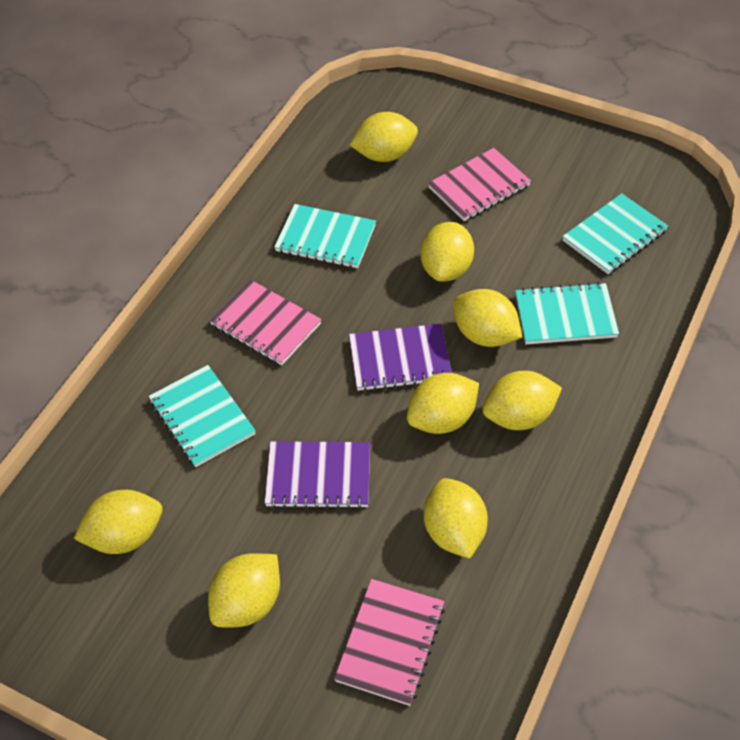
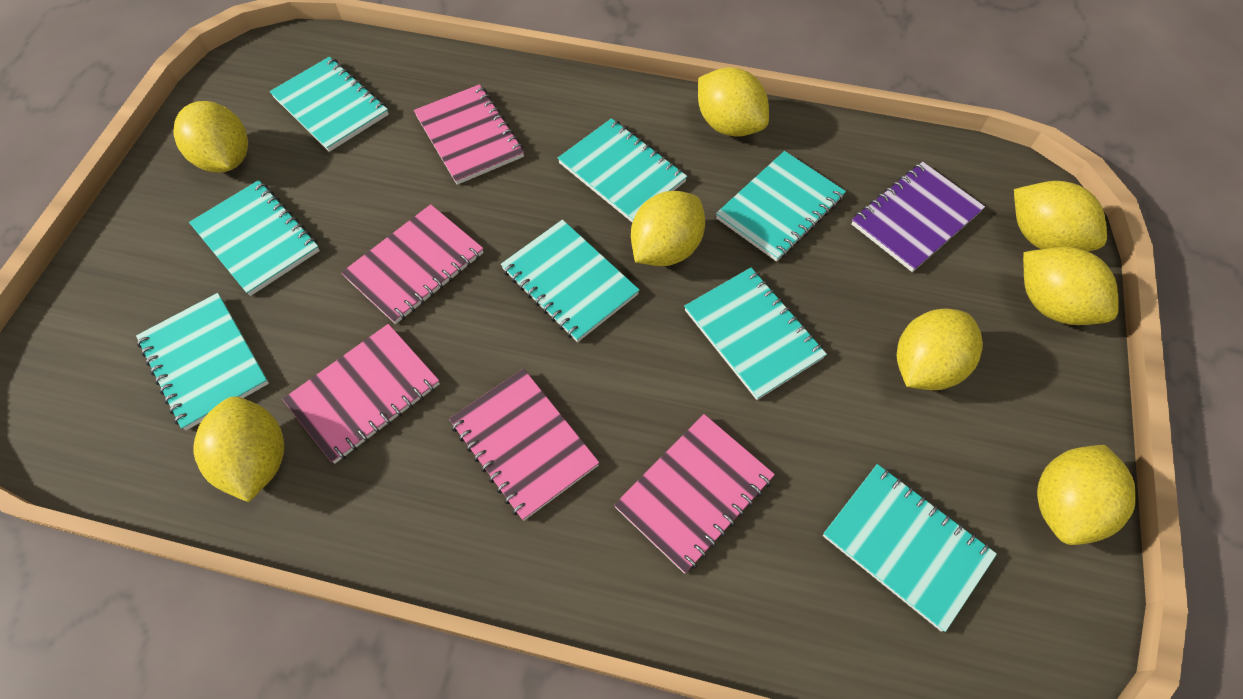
pink notebook: [209,279,322,365] [334,579,445,706] [428,148,531,221] = 3 -> [282,324,440,464] [341,204,484,324] [414,84,524,185] [449,369,599,521] [614,414,775,574] = 5
purple notebook: [265,441,370,509] [349,323,452,391] = 2 -> [851,162,985,272] = 1
turquoise notebook: [149,365,256,467] [274,204,376,268] [515,282,619,344] [562,193,668,274] = 4 -> [136,293,269,430] [189,180,320,296] [270,56,389,152] [501,220,640,342] [558,118,687,223] [684,268,827,400] [716,151,846,262] [823,464,997,632] = 8

